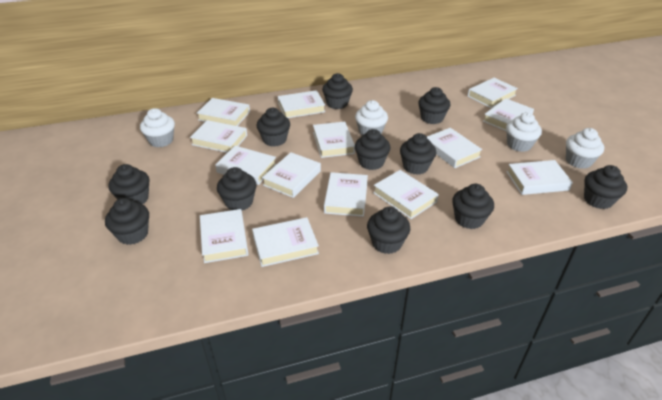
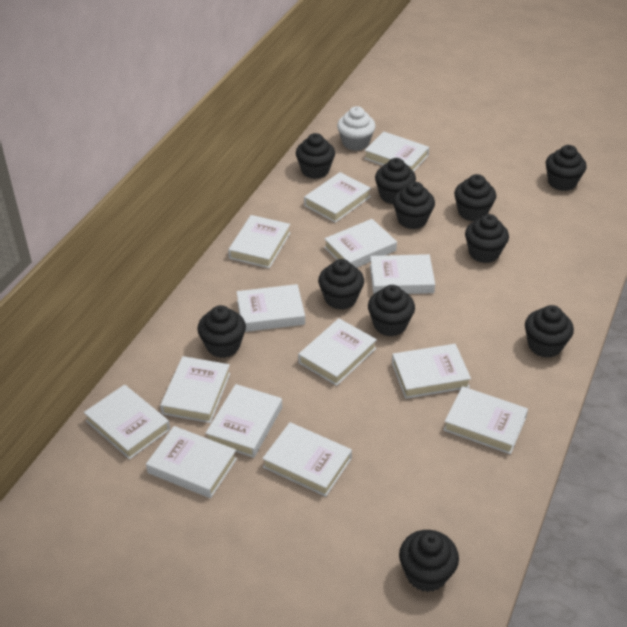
white cupcake: [140,108,175,147] [355,100,388,135] [506,112,542,152] [566,128,604,169] = 4 -> [337,106,376,151] = 1

